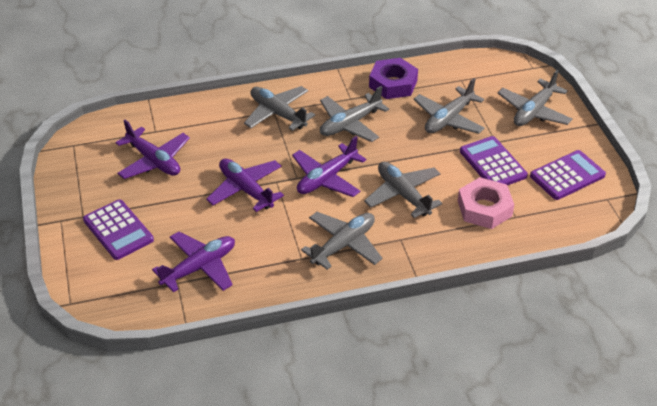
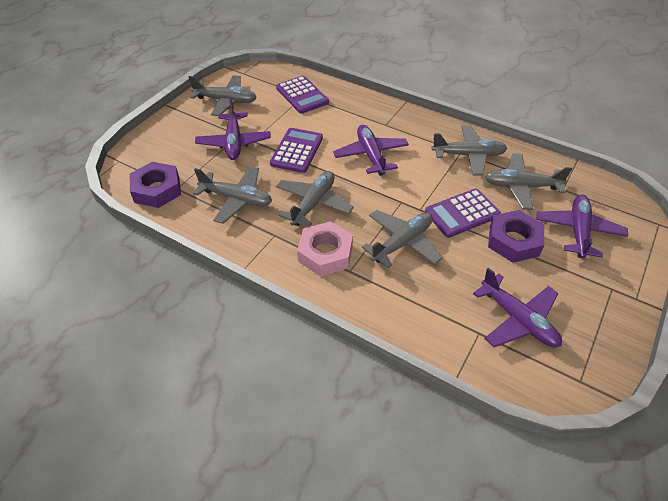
purple nut: [369,58,418,99] = 1 -> [130,162,181,208] [488,210,544,263] = 2

